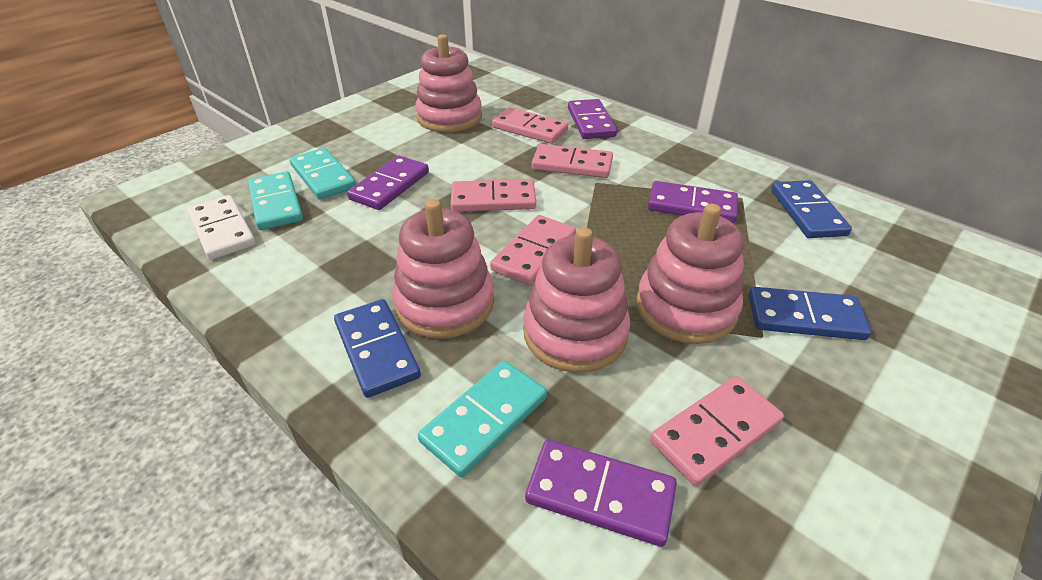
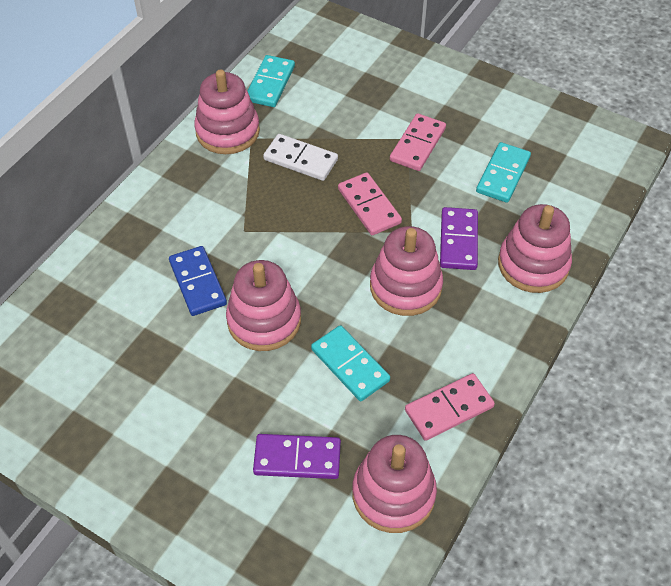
blue domino: [334,299,421,398] [749,287,871,340] [771,180,852,238] = 3 -> [169,246,227,316] = 1
pink domino: [451,179,536,212] [490,215,576,285] [492,107,569,144] [532,144,613,178] [650,376,784,486] = 5 -> [338,172,402,235] [390,113,446,171] [405,373,495,441] = 3
pink stacking toy: [392,199,494,339] [415,34,482,132] [523,227,630,373] [637,204,744,344] = 4 -> [194,69,260,154] [226,260,301,351] [352,435,437,533] [370,226,443,316] [498,204,572,293] = 5
purple domino: [347,156,429,210] [525,440,677,547] [568,99,617,139] [648,181,738,223] = 4 -> [253,434,341,479] [440,207,478,270] = 2

